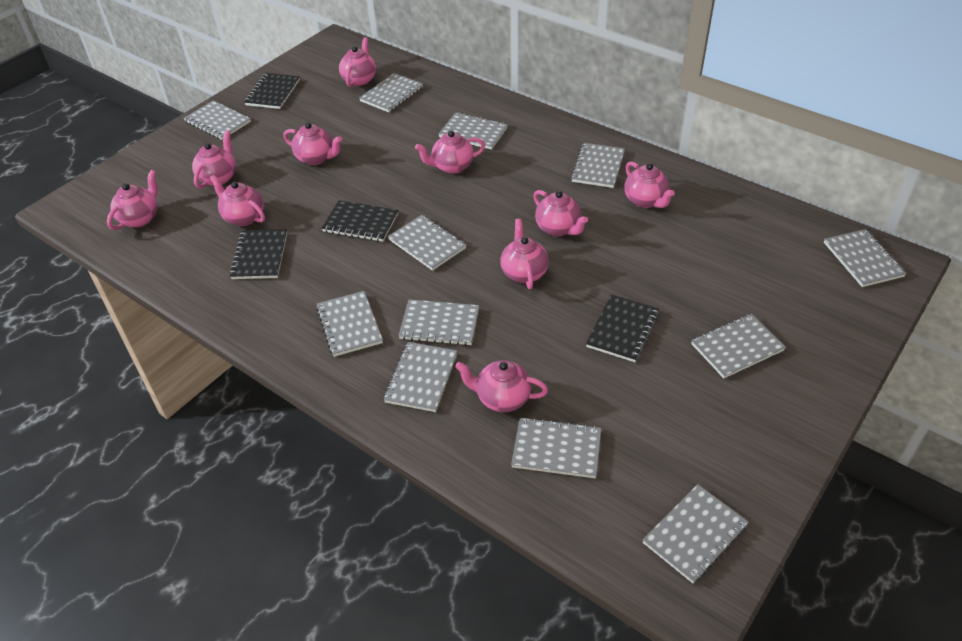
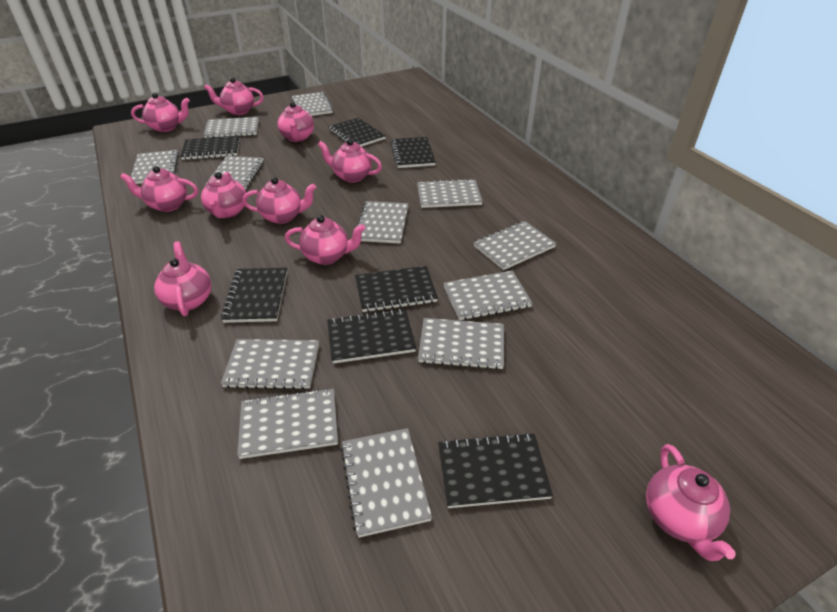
black notebook: [229,229,287,279] [244,73,300,109] [322,200,398,242] [586,294,659,362] = 4 -> [180,135,240,160] [221,268,287,323] [327,309,416,364] [329,118,386,147] [355,266,438,312] [390,137,436,168] [438,433,553,508] = 7

